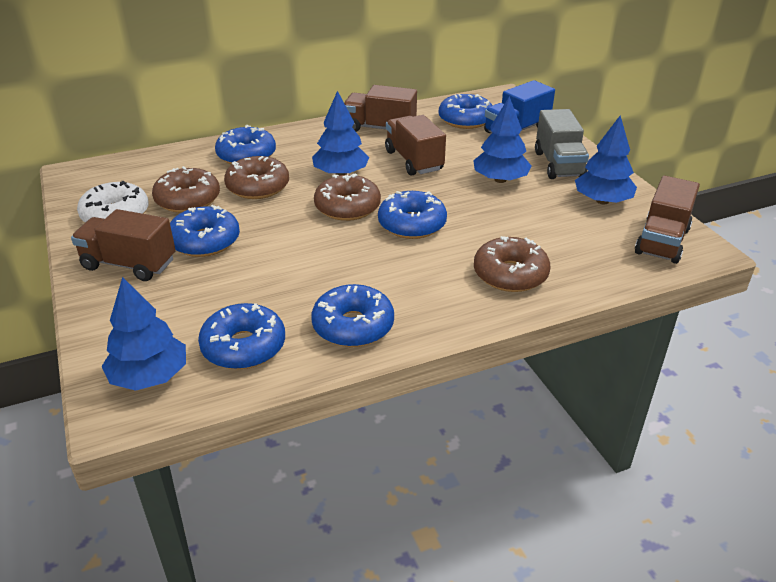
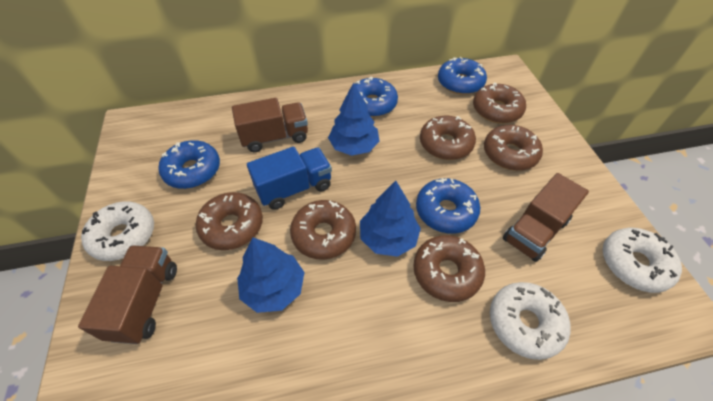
blue donut: [170,205,240,257] [198,303,285,369] [215,125,276,165] [311,284,394,347] [378,191,447,239] [439,94,492,129] = 6 -> [159,140,220,189] [351,77,398,117] [416,178,480,234] [438,57,487,95] = 4
blue tree: [101,277,186,391] [312,91,369,175] [473,96,532,183] [575,115,637,205] = 4 -> [237,237,305,313] [328,83,379,156] [360,181,421,257] = 3
brown donut: [152,166,220,213] [224,156,289,199] [314,173,381,221] [474,236,550,292] = 4 -> [196,192,263,250] [290,200,356,260] [413,235,485,302] [420,116,476,160] [473,83,526,123] [484,125,543,171] = 6
brown truck: [71,209,176,281] [344,85,417,132] [385,115,446,176] [635,176,700,264] = 4 -> [78,245,177,344] [232,98,308,152] [503,173,589,262] = 3
grey truck: [535,109,589,179] = 1 -> none = 0
white donut: [77,181,149,223] = 1 -> [81,201,154,261] [490,282,570,360] [603,228,682,293] = 3

